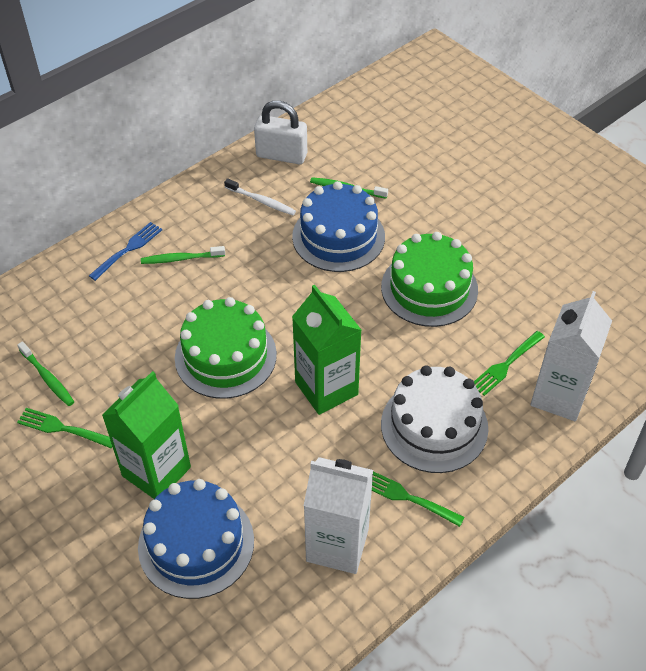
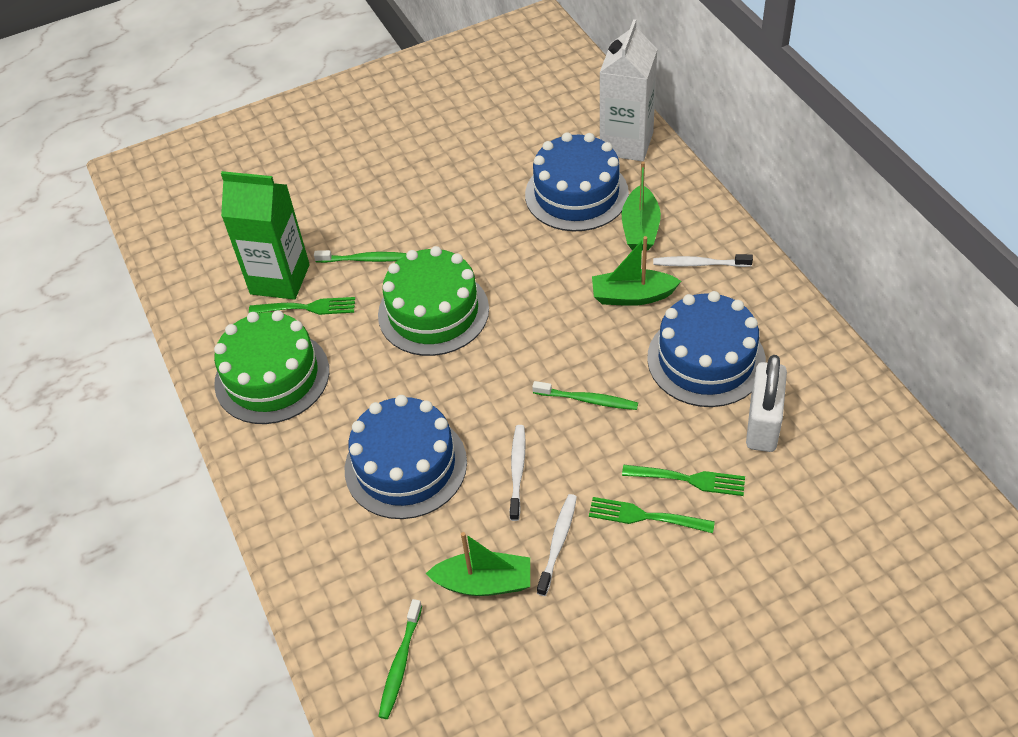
blue cake: [138,479,254,599] [292,181,385,272] = 2 -> [345,395,467,519] [525,132,629,231] [647,291,766,407] = 3
blue fork: [89,222,162,281] = 1 -> none = 0
green boat: none = 0 -> [425,532,530,596] [592,236,681,306] [622,161,661,251] = 3
green carton: [102,371,191,499] [292,285,361,415] = 2 -> [221,171,310,300] = 1
white cake: [381,366,488,473] = 1 -> none = 0
white carton: [304,457,373,574] [530,291,612,421] = 2 -> [600,19,657,161] = 1
white toothbrush: [224,178,296,215] = 1 -> [510,425,525,521] [537,494,577,596] [653,254,753,267] = 3

